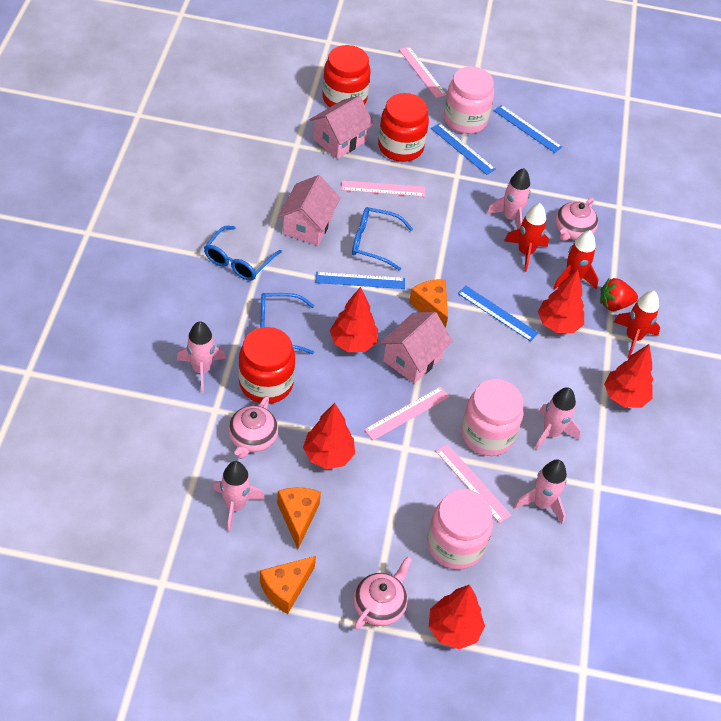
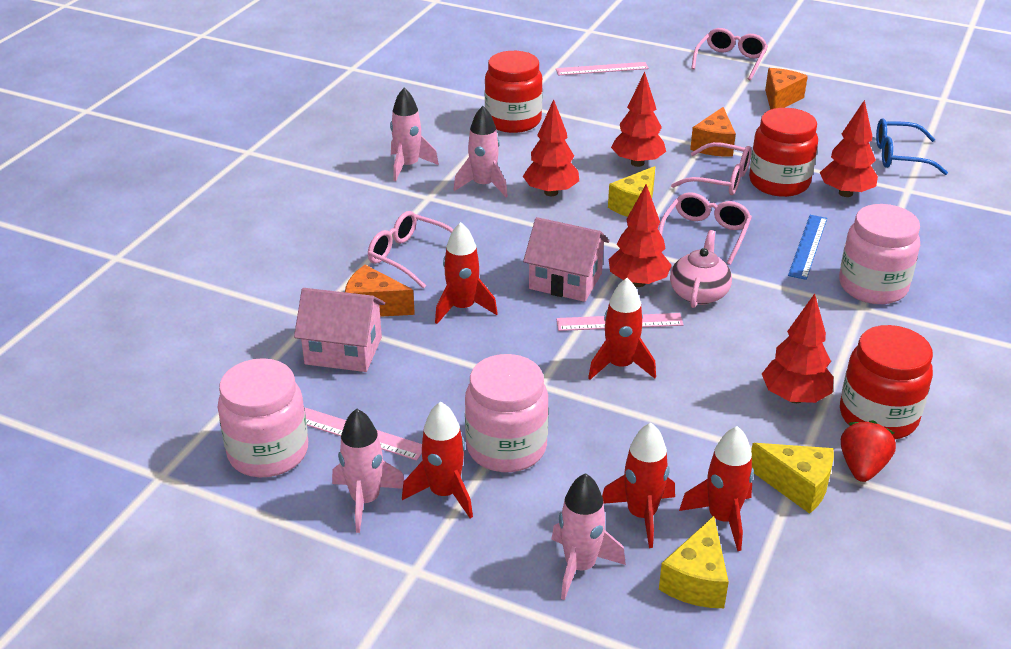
blue glasses: [204,226,282,281] [260,293,314,354] [352,207,413,271] = 3 -> [876,118,948,175] = 1
blue ruler: [315,272,405,289] [431,123,496,175] [458,285,538,342] [494,105,562,153] = 4 -> [788,215,827,280] = 1
pink glasses: none = 0 -> [368,211,454,289] [658,192,752,265] [671,142,752,195] [691,28,768,80] = 4
pink house: [278,175,340,245] [310,96,374,159] [380,312,453,384] = 3 -> [294,288,385,372] [523,217,609,302] = 2
pink rocket: [177,321,226,393] [213,461,265,532] [486,168,531,229] [514,460,567,524] [534,387,581,451] = 5 -> [332,408,404,533] [390,88,439,181] [454,106,508,197] [551,473,626,600] = 4
pink ruler: [341,181,425,197] [364,387,450,440] [399,47,447,98] [436,444,511,523] = 4 -> [305,408,422,461] [556,62,649,75] [556,313,684,331] = 3
pink teapot: [228,396,278,459] [354,556,412,630] [555,198,598,241] = 3 -> [670,230,732,308] = 1
red rocket: [504,203,549,272] [553,230,599,290] [614,291,660,358] = 3 -> [402,401,473,518] [435,222,498,324] [588,278,656,380] [602,423,675,548] [679,426,754,551] = 5
yellow cheese: none = 0 -> [608,166,655,217] [659,516,729,608] [751,443,834,514] = 3

